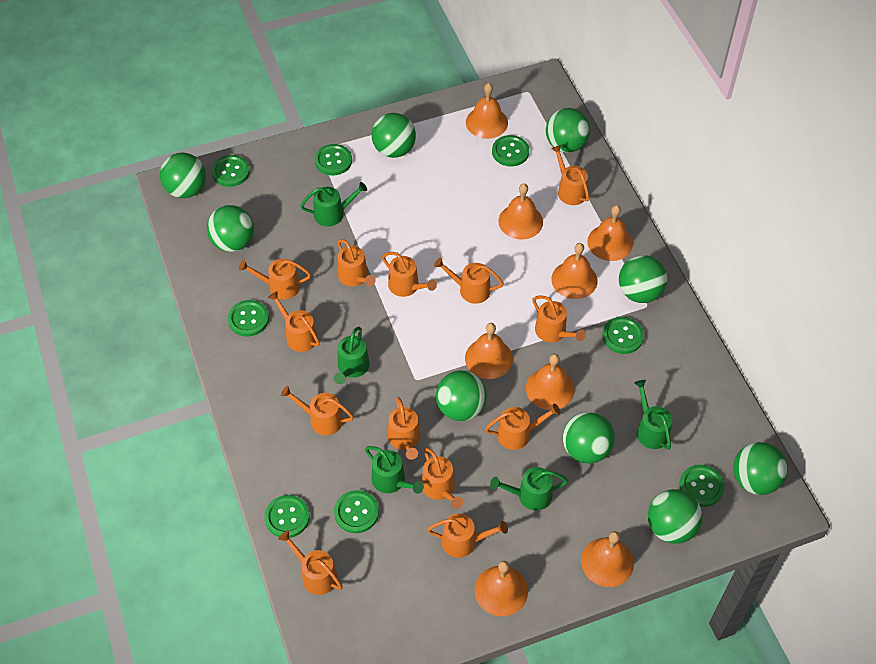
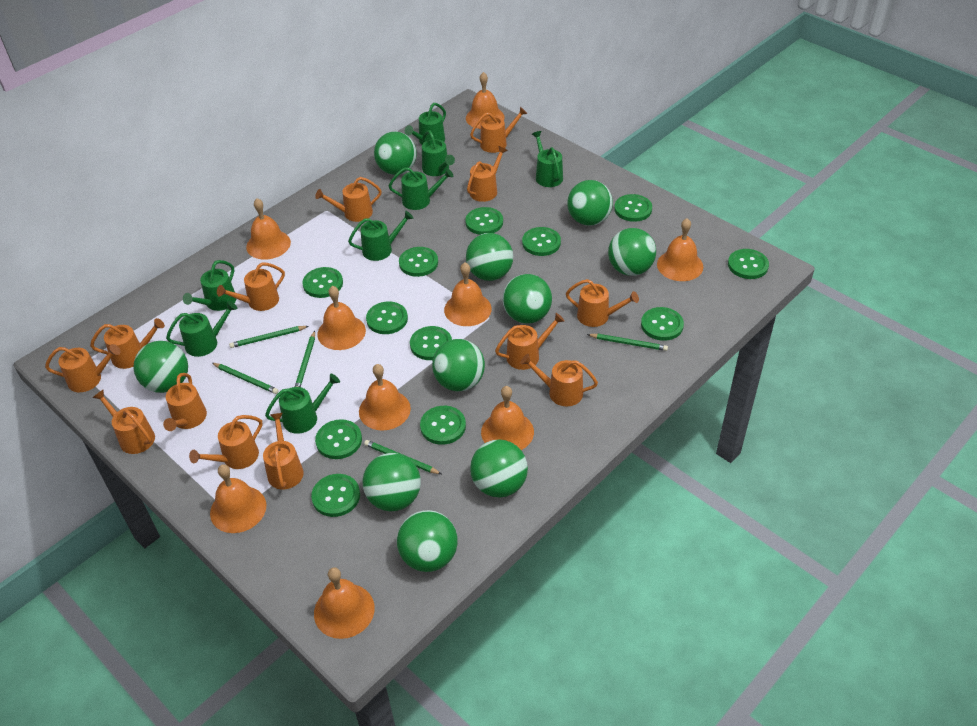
green ball: [160,153,206,198] [207,205,254,252] [372,113,416,158] [436,370,487,421] [546,108,590,153] [563,412,615,464] [619,255,667,303] [648,489,702,544] [733,442,788,495] = 9 -> [133,341,188,393] [363,453,421,511] [374,132,417,175] [397,510,458,572] [432,339,485,392] [466,233,513,281] [470,440,528,498] [503,274,552,324] [567,180,613,226] [608,228,656,276] = 10
green button: [211,155,250,187] [228,300,269,337] [264,495,310,538] [315,144,352,176] [334,490,379,533] [492,135,529,167] [602,317,644,354] [679,465,725,507] = 8 -> [303,267,343,298] [311,474,360,517] [315,419,362,459] [366,301,408,334] [399,247,438,277] [410,326,452,360] [420,406,466,445] [465,207,503,235] [522,227,561,256] [614,194,652,222] [641,307,684,341] [728,249,769,279] = 12
green pencil: none = 0 -> [212,363,278,394] [229,326,308,348] [295,331,315,387] [364,440,441,474] [587,334,668,351] = 5
green watering can: [300,182,367,227] [334,327,370,384] [365,446,424,494] [490,467,568,511] [634,380,672,450] = 5 -> [166,301,238,357] [183,260,236,311] [265,374,340,434] [348,211,414,261] [389,167,453,210] [405,103,446,145] [422,130,455,176] [532,131,563,187] = 8
orange bell: [465,323,513,379] [466,83,508,139] [475,561,528,616] [498,183,543,240] [526,354,575,410] [551,243,598,299] [581,531,634,587] [587,205,633,261] = 8 -> [210,464,266,533] [246,198,291,260] [314,567,375,639] [317,286,366,350] [359,364,411,430] [444,263,492,326] [466,72,505,129] [481,386,534,450] [657,218,703,281] = 9

